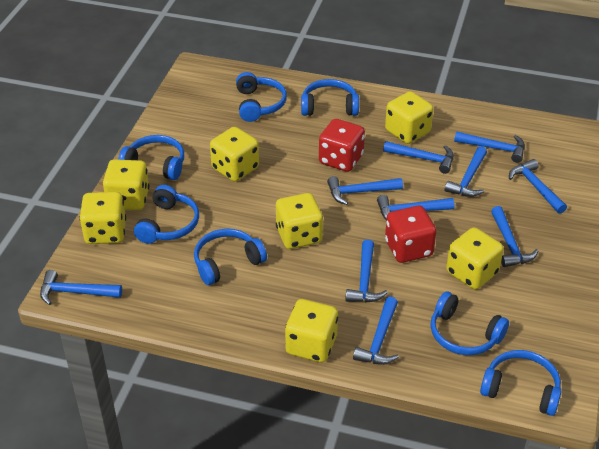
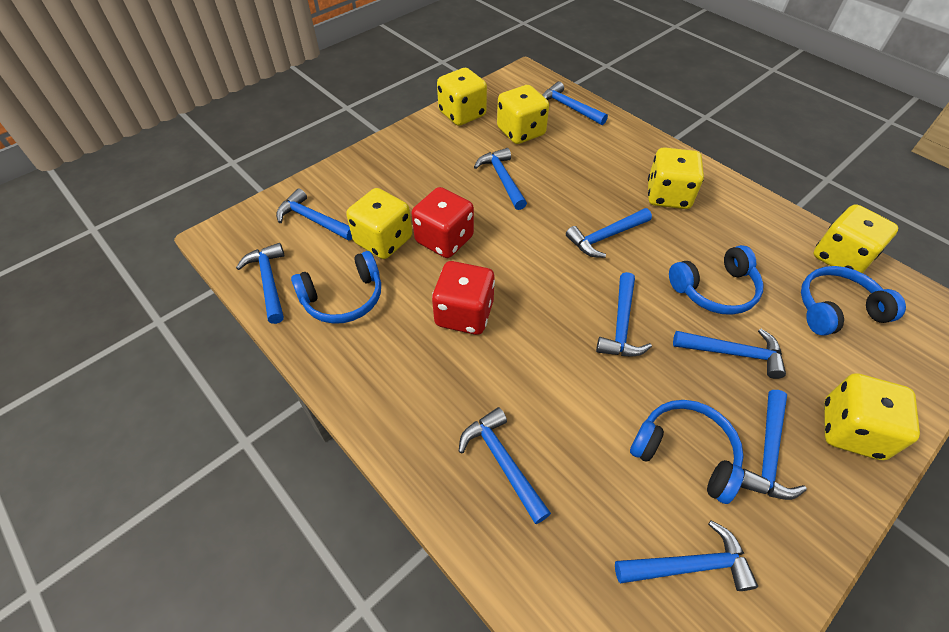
blue headphones: [118,135,184,180] [134,185,199,244] [194,229,267,285] [236,72,287,122] [301,79,359,116] [430,292,509,355] [480,350,562,416] = 7 -> [291,251,381,324] [630,400,744,504] [669,245,764,315] [801,266,906,336] = 4
yellow dice: [79,192,126,244] [103,159,149,210] [210,127,259,182] [276,193,323,249] [285,299,338,362] [385,91,433,144] [446,227,503,289] = 7 -> [346,188,412,259] [437,68,487,126] [497,85,549,144] [648,147,704,209] [813,204,898,273] [824,373,920,460] = 6

